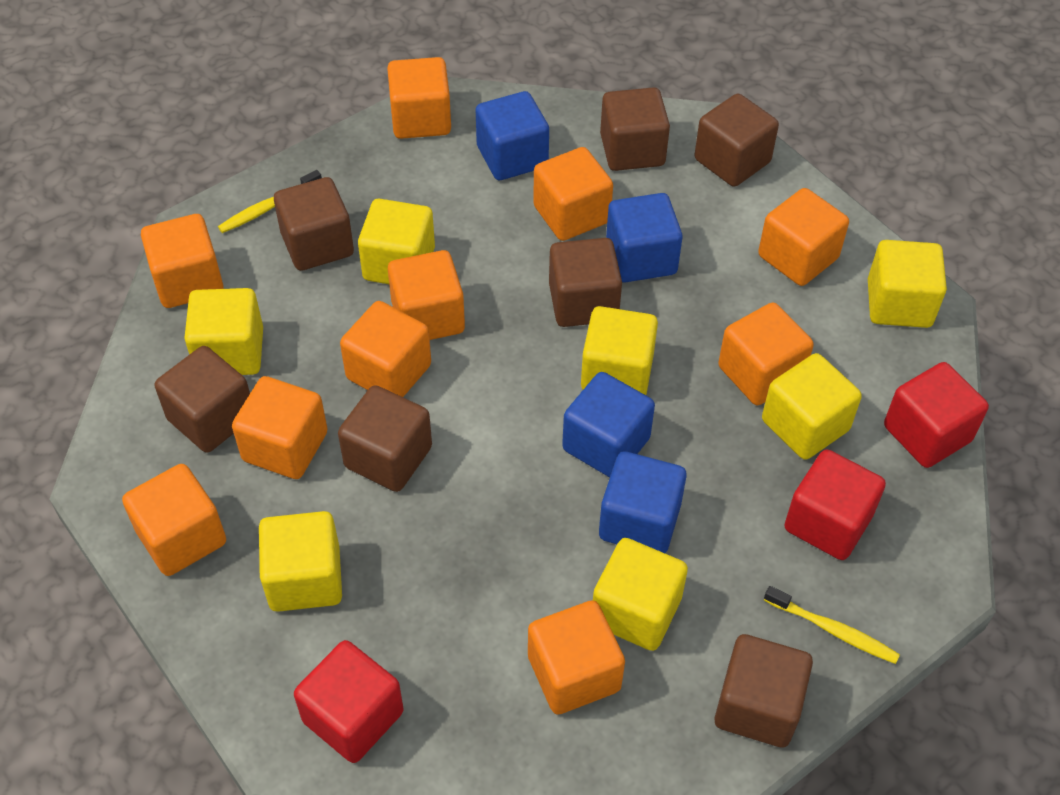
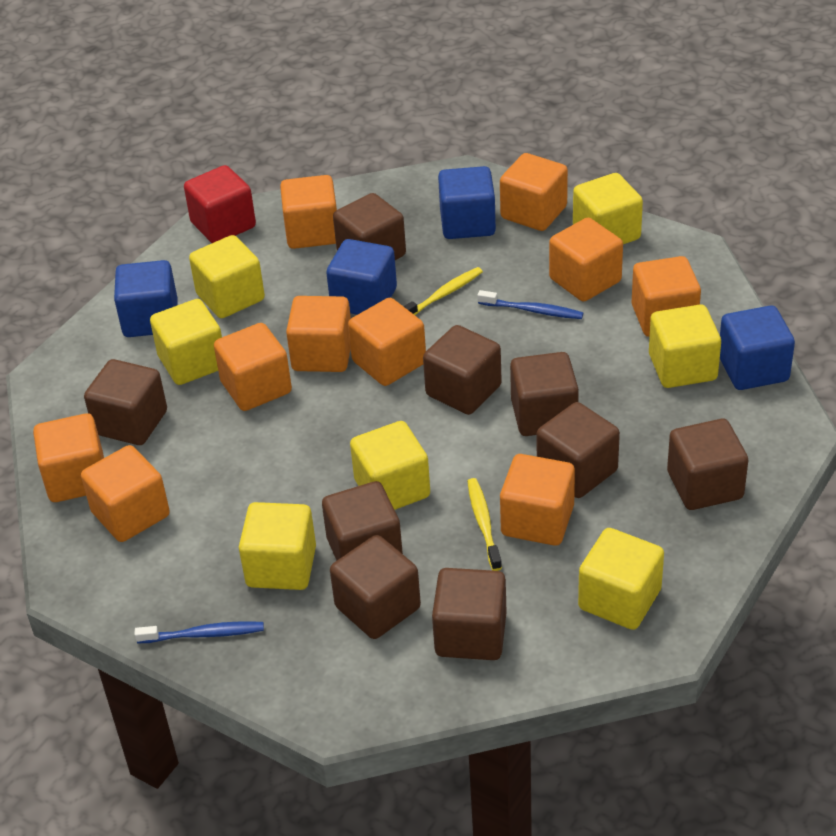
blue toothbrush: none = 0 -> [134,621,264,643] [477,290,583,319] = 2
brown cube: [155,346,250,453] [274,177,354,271] [338,385,432,492] [549,238,622,327] [600,87,670,171] [694,94,779,187] [715,634,813,748] = 7 -> [84,359,167,445] [322,481,403,560] [330,535,421,639] [333,193,406,260] [423,325,502,415] [432,568,507,660] [510,352,579,436] [537,402,620,498] [667,419,748,510] = 9
red cube: [294,640,404,763] [785,449,886,560] [884,362,989,468] = 3 -> [184,165,256,243] = 1

